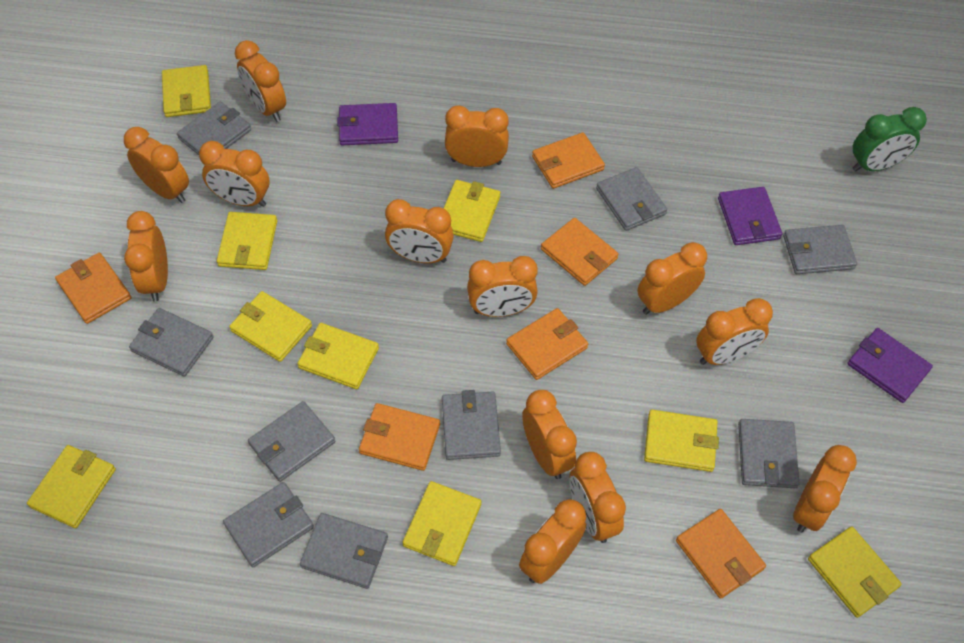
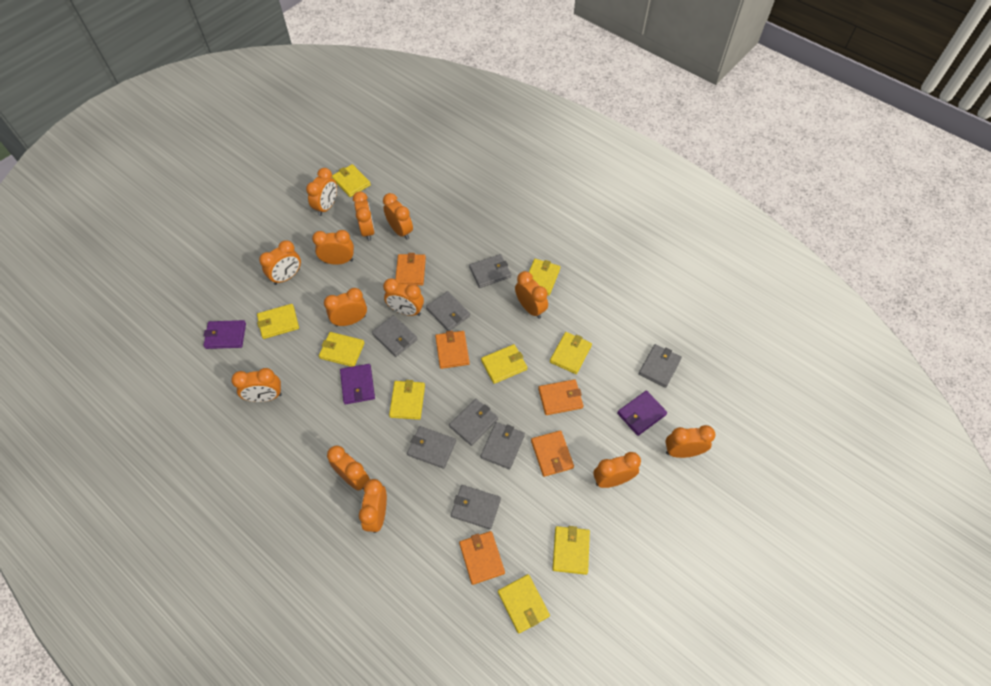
green clock: [853,107,927,172] = 1 -> none = 0
grey wallet: [129,308,214,377] [177,101,251,155] [223,482,314,568] [248,401,335,482] [300,513,388,589] [442,390,501,460] [596,167,667,231] [738,419,800,488] [783,225,857,274] = 9 -> [372,315,418,357] [407,426,456,469] [426,291,470,331] [449,399,498,446] [451,485,501,530] [469,254,511,288] [481,422,525,469] [639,344,682,388] = 8
orange wallet: [55,253,131,324] [359,403,440,471] [506,308,588,380] [532,132,605,189] [541,218,619,286] [676,509,766,599] = 6 -> [395,253,426,286] [435,331,470,369] [459,531,505,585] [531,430,574,477] [538,379,583,415] = 5

